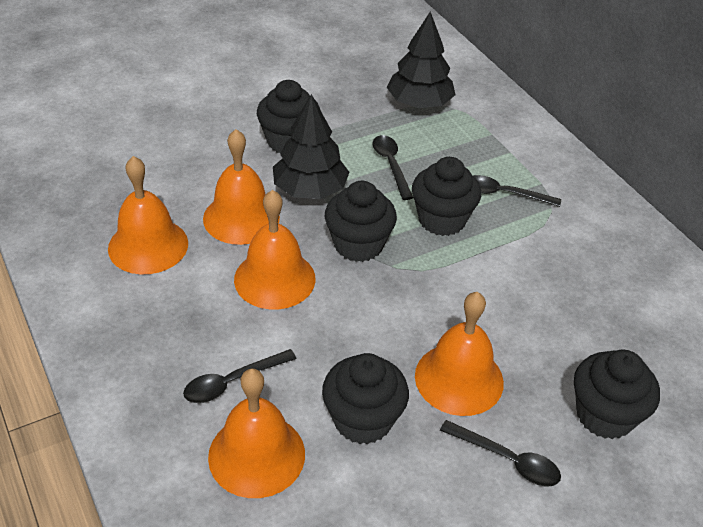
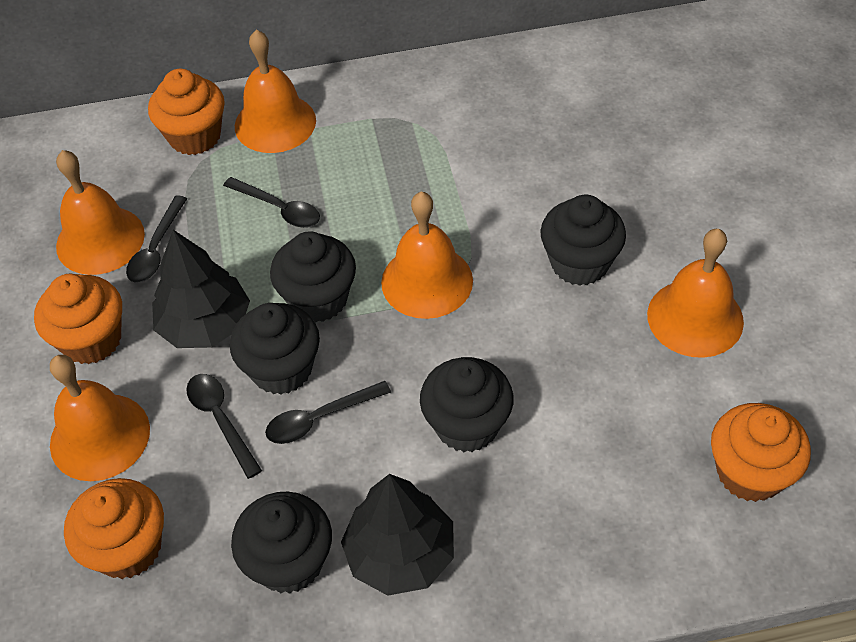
orange cupcake: none = 0 -> [34,274,122,364] [64,478,164,579] [148,69,225,155] [711,403,811,502] = 4

